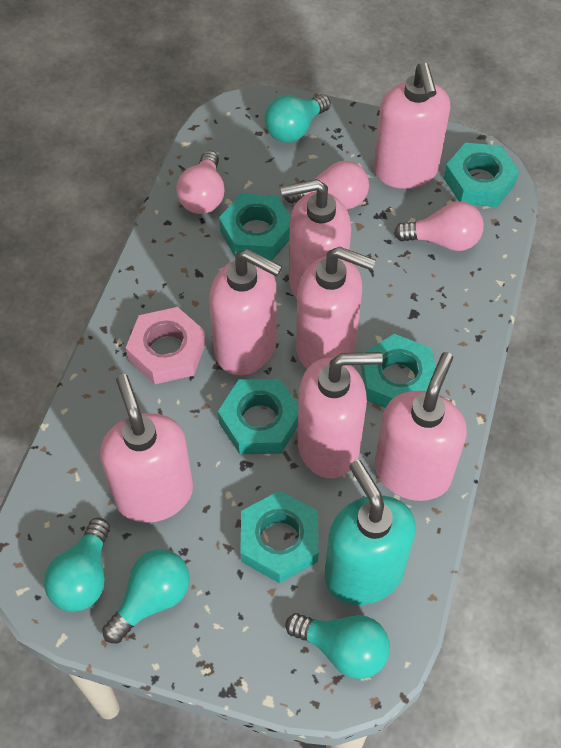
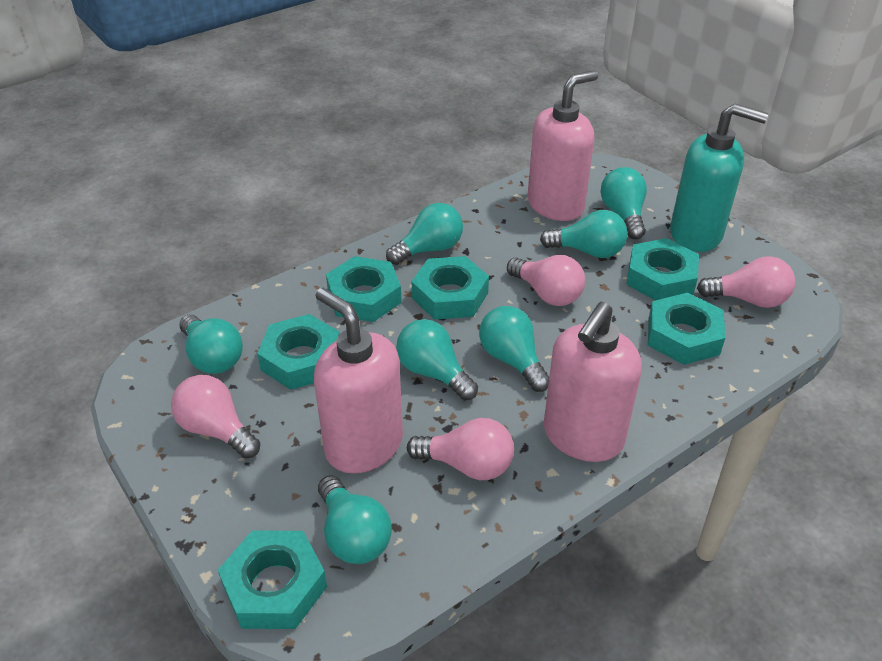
pink light bulb: [176,151,225,214] [284,161,369,209] [394,201,484,251] = 3 -> [171,375,260,459] [407,418,514,480] [507,255,585,306] [697,256,795,308] = 4
pink nut: [126,307,206,384] = 1 -> none = 0
pink soap dispenser: [100,374,193,523] [209,249,282,375] [281,179,351,299] [296,246,376,369] [297,352,383,478] [374,63,450,189] [375,352,467,501] = 7 -> [314,288,403,473] [528,70,598,221] [544,302,642,462] = 3
turquoise light bulb: [44,518,110,612] [102,549,190,643] [264,94,331,142] [285,613,390,679] = 4 -> [179,314,243,374] [318,475,392,564] [386,203,463,265] [396,319,478,400] [479,306,549,392] [540,210,627,258] [600,167,647,239] = 7
turquoise nut: [218,379,298,454] [219,194,291,260] [240,491,319,583] [361,334,436,408] [444,143,519,207] = 5 -> [218,531,327,629] [257,314,340,390] [326,256,402,322] [412,256,489,320] [626,238,699,300] [648,293,725,365] = 6

